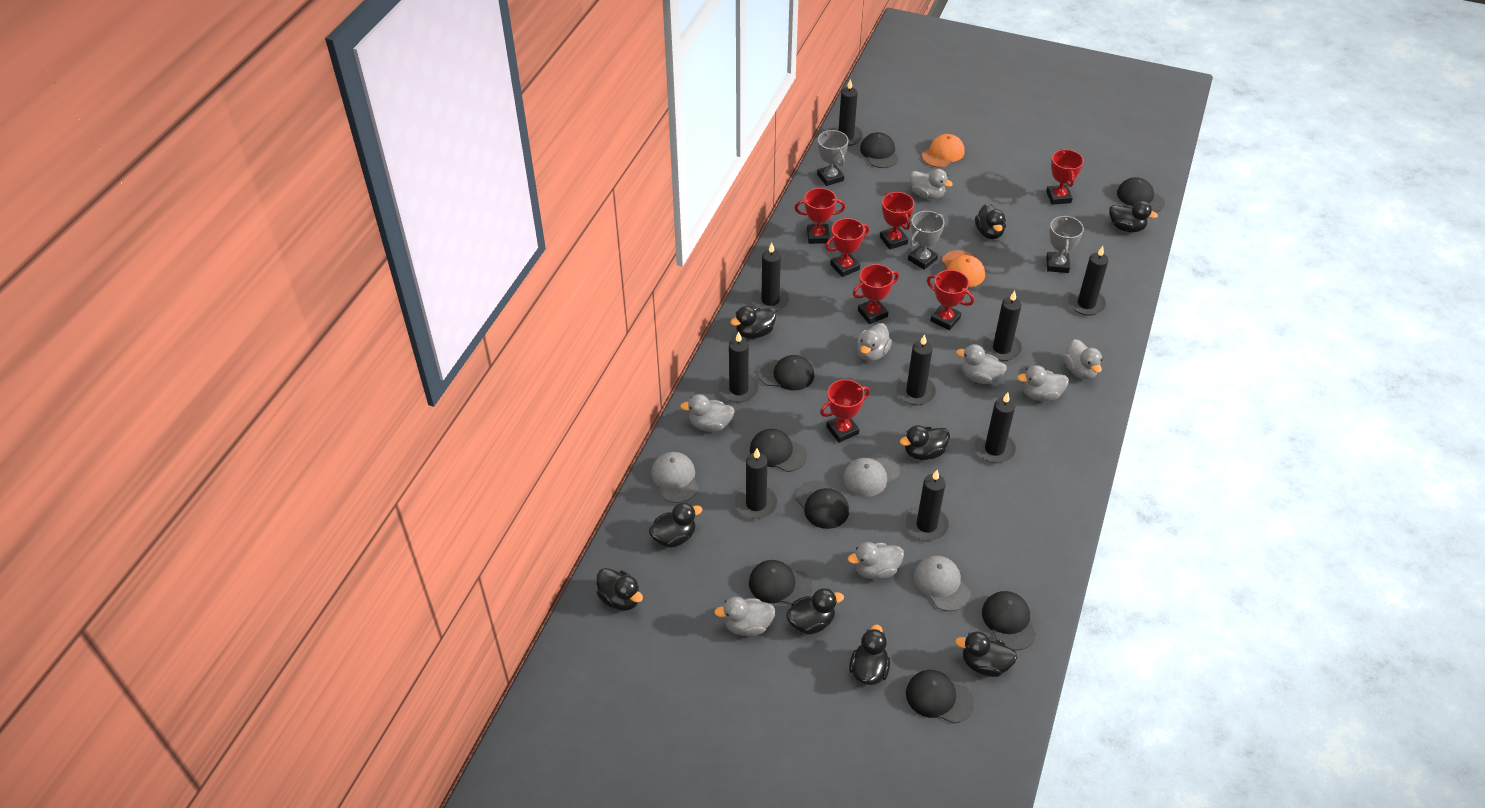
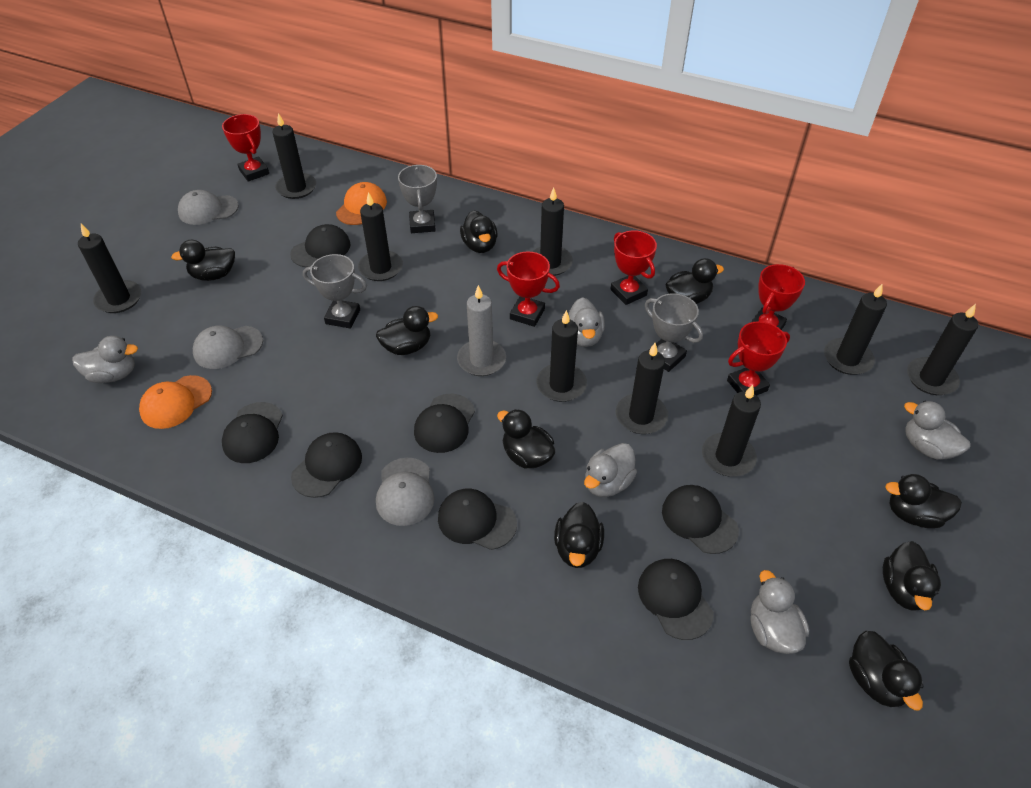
black cap: [749,560,813,605] [750,429,807,472] [758,355,814,390] [795,480,849,529] [860,132,899,168] [906,670,974,724] [982,591,1036,651] [1117,177,1165,212] = 8 -> [222,402,283,463] [290,224,351,267] [291,432,362,498] [414,394,475,453] [438,489,517,550] [638,559,714,640] [662,485,739,554] = 7
grey candle: none = 0 -> [457,285,506,376] = 1
grey duck: [680,394,735,432] [714,597,776,636] [848,542,904,579] [857,323,892,361] [910,169,953,200] [956,344,1007,384] [1017,365,1069,401] [1064,339,1102,379] = 8 -> [72,336,138,383] [568,297,605,347] [584,443,637,497] [750,570,809,654] [904,401,970,460] = 5
red trophy: [794,188,845,244] [820,379,870,443] [825,218,869,277] [853,264,899,324] [880,192,914,250] [927,270,974,330] [1046,149,1084,205] = 7 -> [222,114,269,182] [497,252,560,327] [610,230,657,305] [727,321,790,396] [751,264,805,330] = 5

